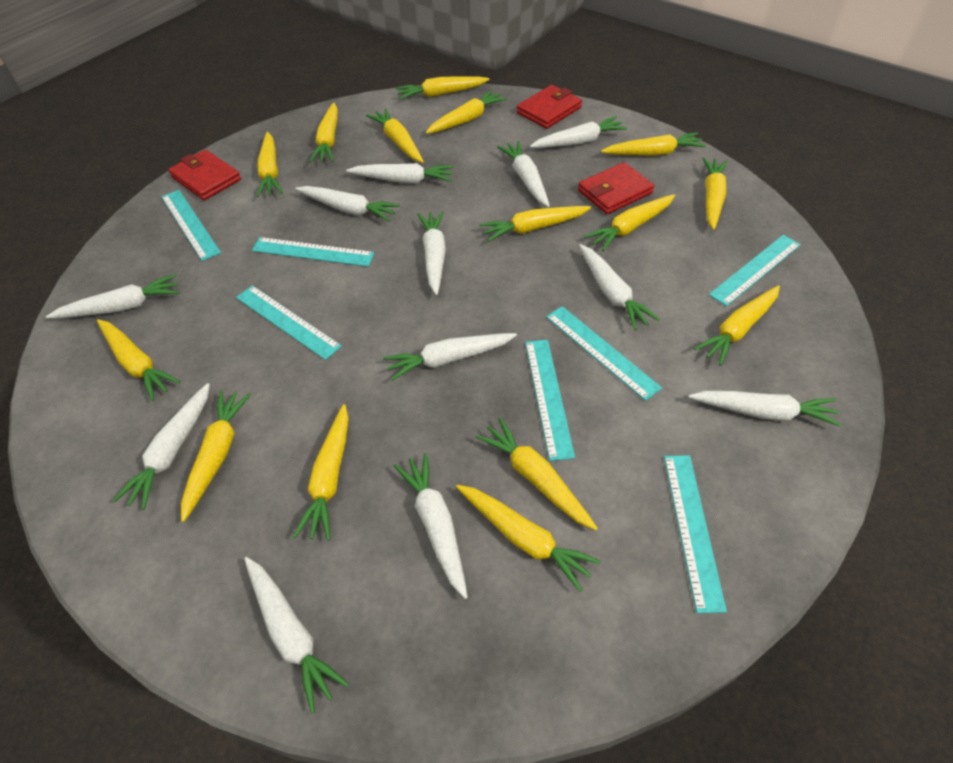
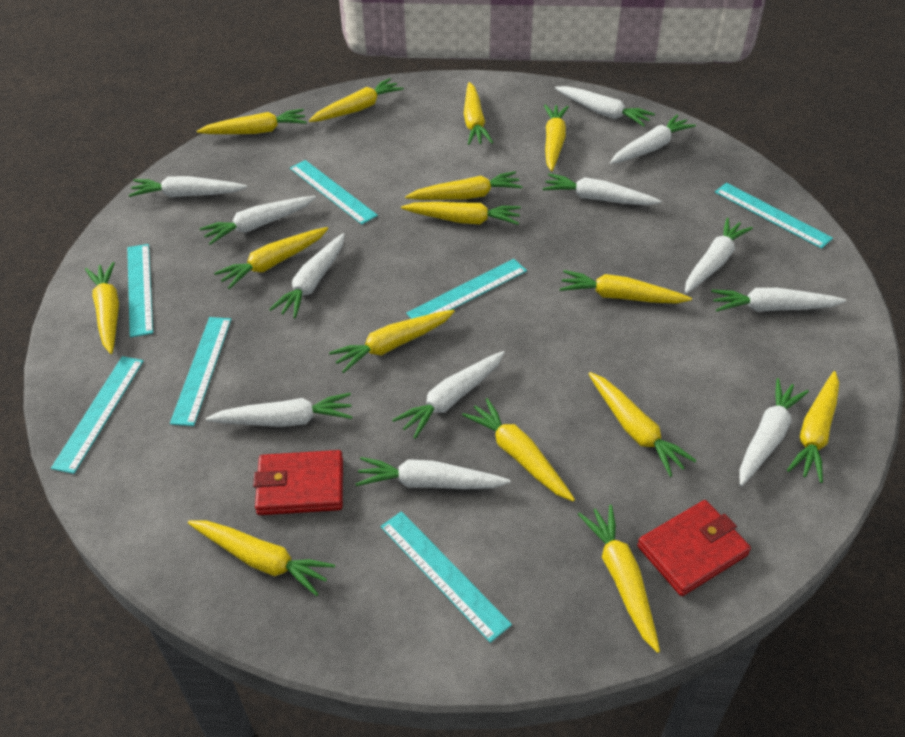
red wallet: [168,150,241,200] [517,85,582,129] [578,162,655,214] = 3 -> [253,450,343,515] [637,500,751,596] = 2

